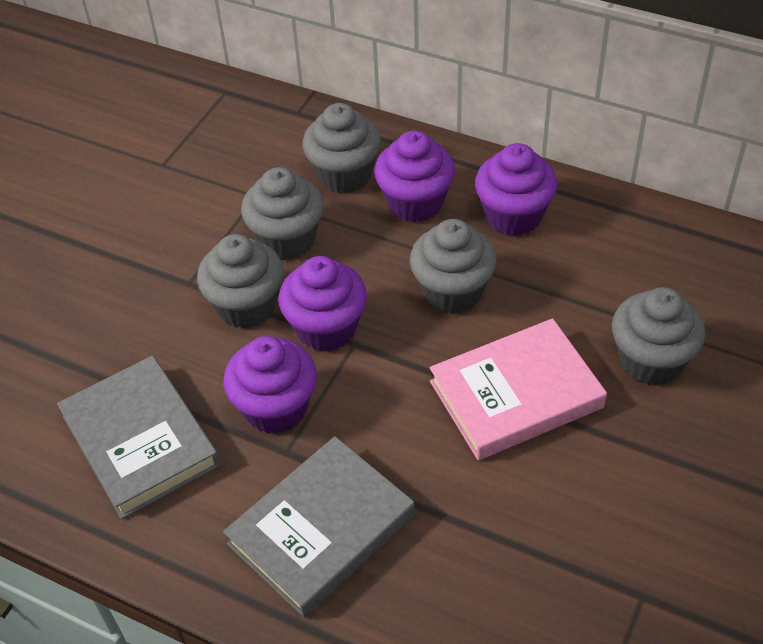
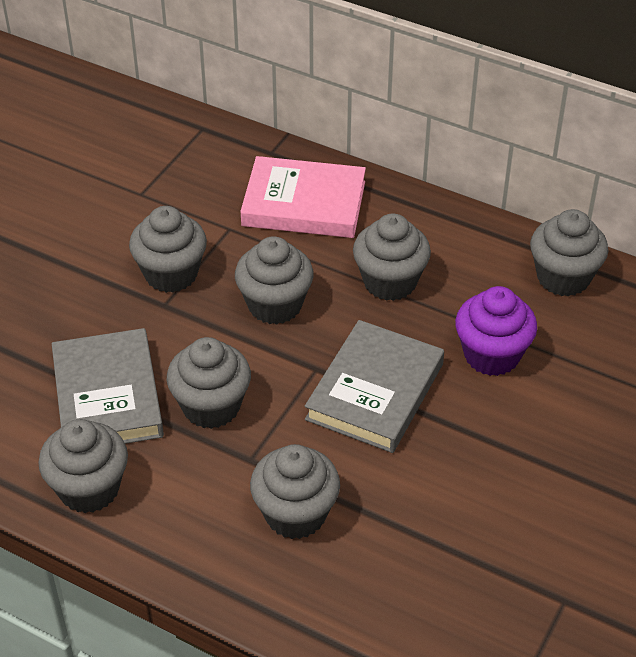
grey cupcake: [197,234,284,329] [241,167,324,260] [302,103,381,193] [410,219,496,314] [612,287,706,385] = 5 -> [38,419,128,513] [129,206,207,293] [167,337,251,429] [235,236,314,325] [250,444,340,539] [353,214,431,301] [530,209,608,297] = 7
purple cupcake: [224,336,317,434] [278,256,367,352] [374,130,455,222] [475,143,557,236] = 4 -> [455,286,537,376] = 1

